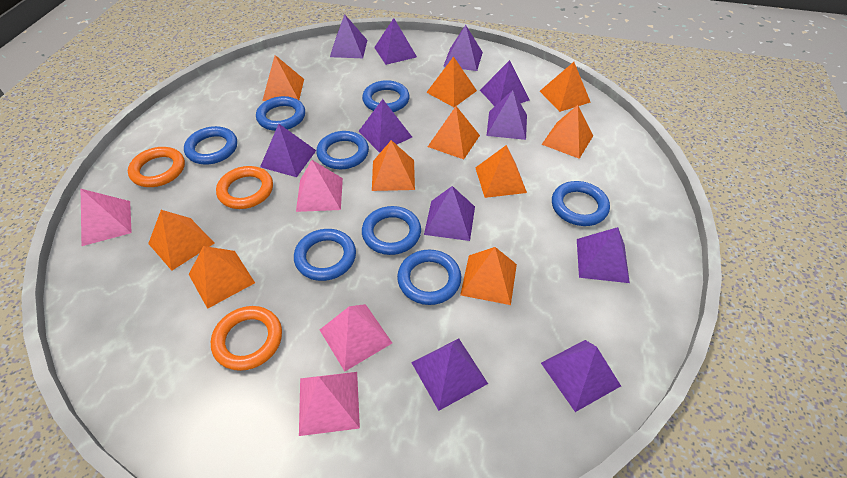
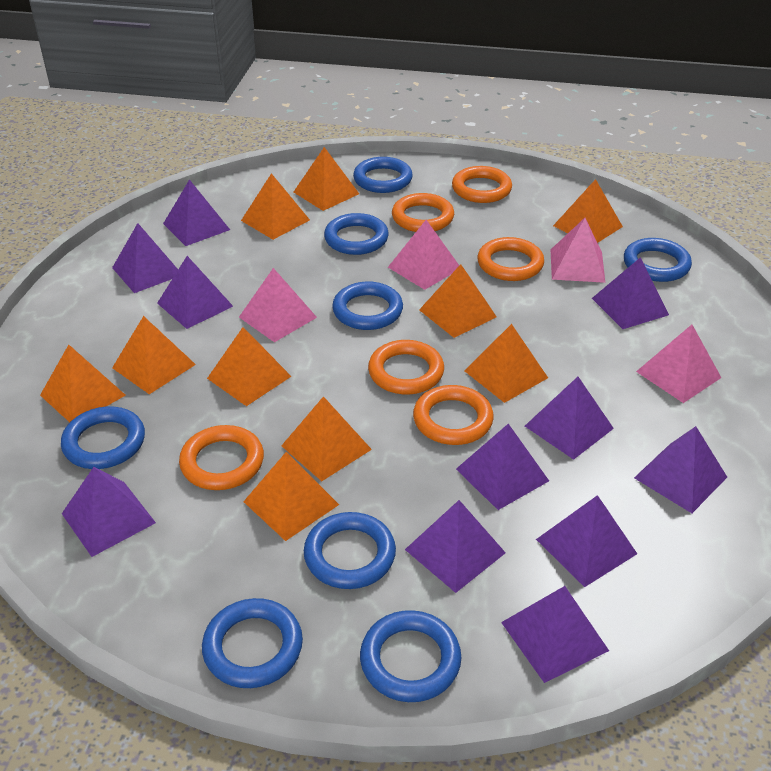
orange ring: [128,147,185,187] [211,306,282,371] [216,166,273,209] = 3 -> [179,425,264,490] [368,340,444,395] [392,193,454,232] [413,385,494,445] [452,166,512,203] [477,237,544,281] = 6

